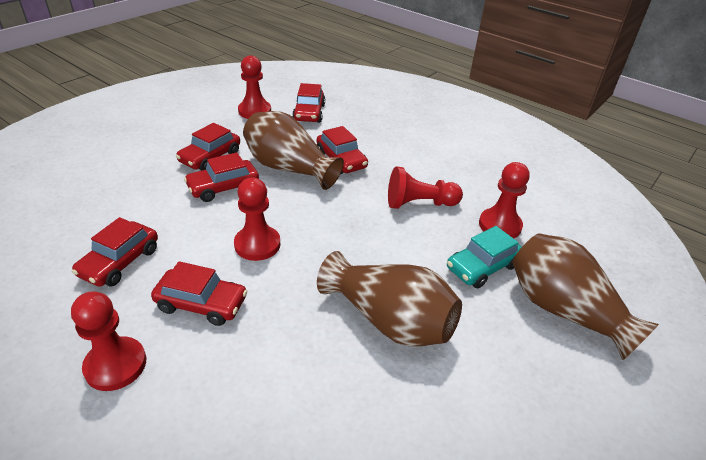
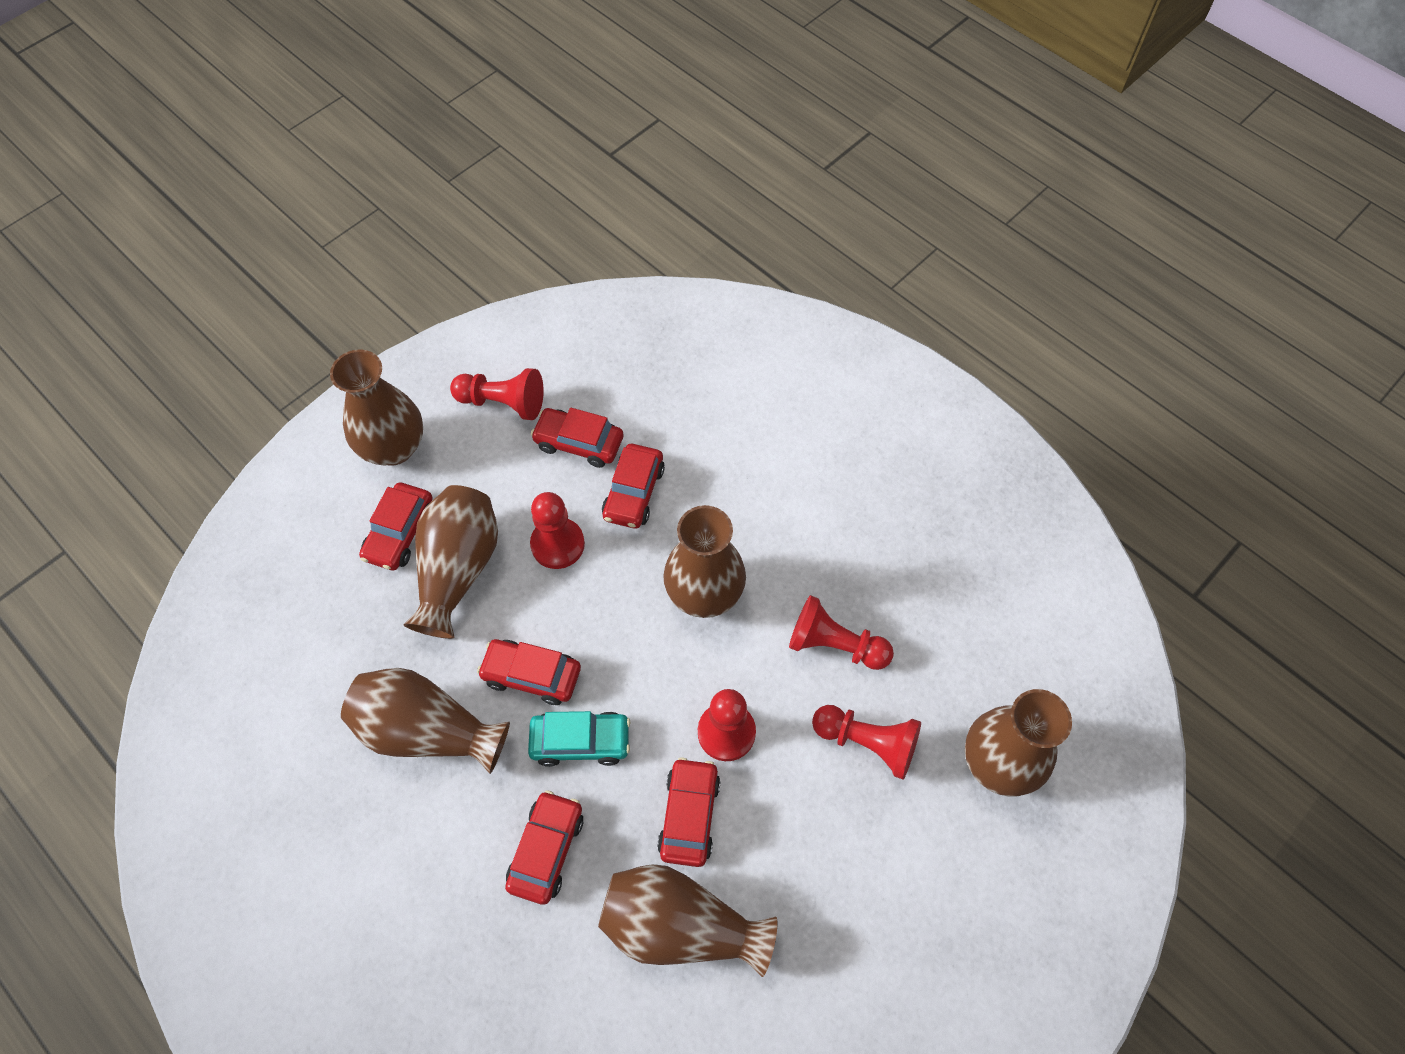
brown vase: [243,111,344,190] [317,251,462,347] [512,233,659,360] = 3 -> [330,349,423,466] [341,668,510,774] [404,485,498,639] [598,864,778,977] [663,505,746,618] [965,689,1072,796] = 6

